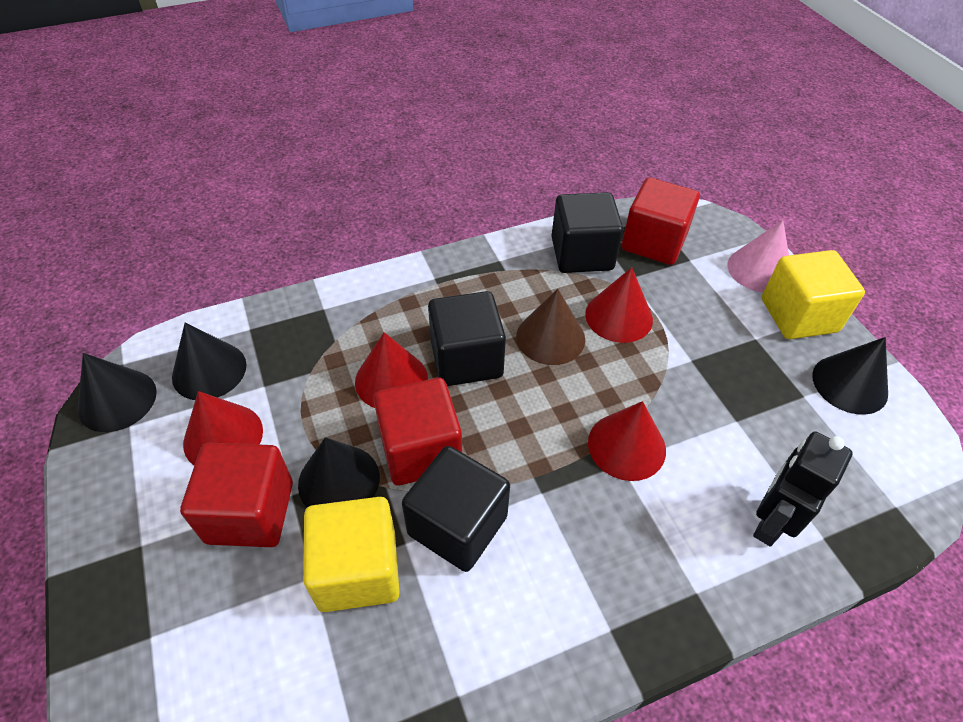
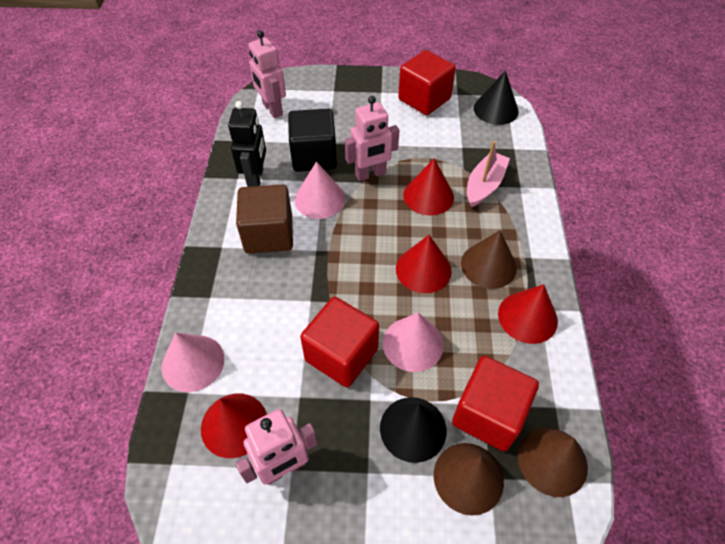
black cone: [78,353,157,432] [172,322,247,400] [298,437,380,507] [812,337,888,415] = 4 -> [380,397,446,463] [474,70,519,125] = 2
black cube: [402,446,510,572] [428,291,506,386] [552,192,623,273] = 3 -> [288,109,337,172] = 1
brown cone: [516,289,585,365] = 1 -> [434,443,504,516] [461,230,517,289] [518,427,588,497] = 3
brown cube: none = 0 -> [236,184,293,254] = 1
pink boat: none = 0 -> [467,141,510,207] = 1
pink cone: [728,220,789,293] = 1 -> [162,333,224,392] [295,162,345,219] [383,313,444,372] = 3
pink robot: none = 0 -> [236,409,318,485] [249,30,286,118] [345,96,399,181] = 3
yellow cube: [303,497,400,612] [761,250,865,339] = 2 -> none = 0

